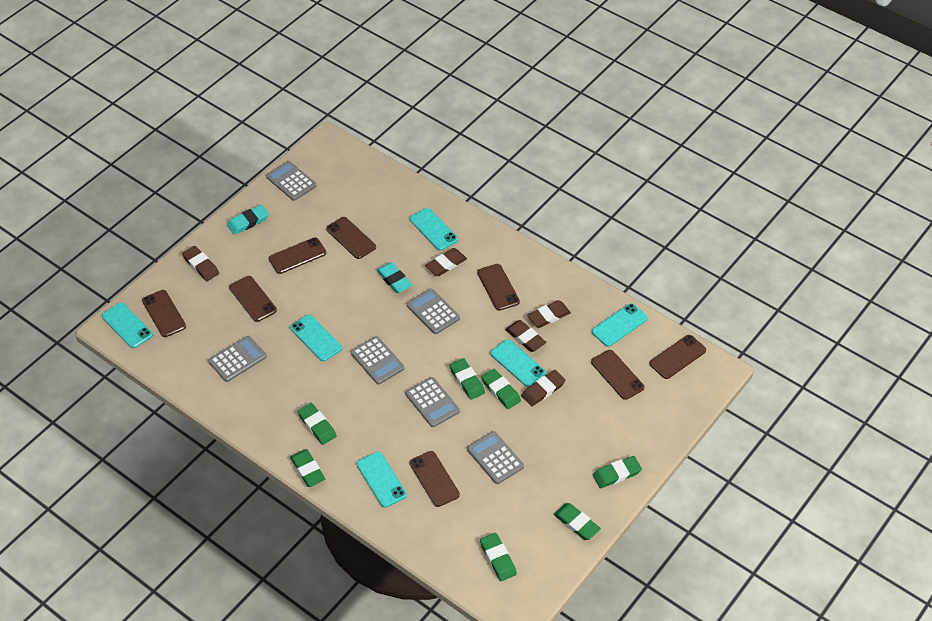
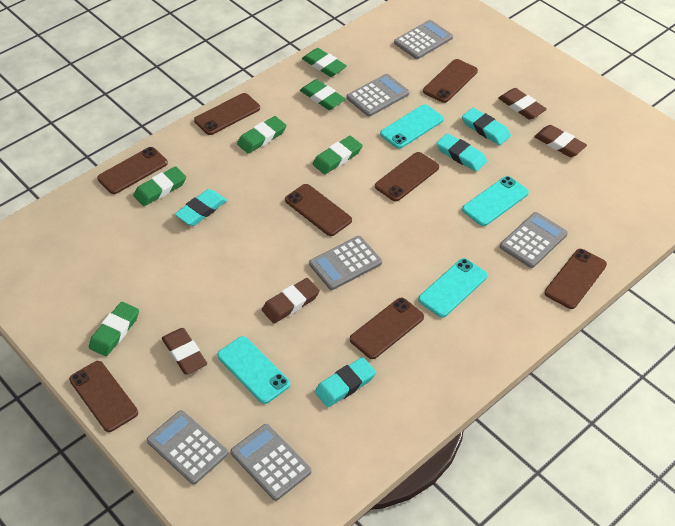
brown eraser: [182,246,219,281] [425,248,467,276] [505,320,547,352] [521,370,566,406] [527,300,571,328] = 5 -> [162,328,207,374] [262,278,320,324] [498,88,547,120] [534,125,587,157] = 4
green eraser: [290,449,325,487] [297,403,337,445] [449,358,485,400] [480,533,517,581] [481,369,521,409] [554,503,601,540] [593,456,642,488] = 7 -> [89,302,139,356] [133,166,186,206] [237,116,287,154] [300,79,346,110] [302,48,347,77] [313,136,362,174] = 6
turquoise eraser: [227,205,269,235] [376,262,412,293] = 2 -> [175,189,227,226] [315,357,376,407] [436,133,487,172] [462,107,511,145] = 4
turquoise phone: [102,303,153,348] [290,315,342,361] [356,452,407,508] [410,208,458,251] [490,339,546,387] [592,303,648,347] = 6 -> [217,336,290,404] [380,104,444,149] [418,258,488,318] [462,176,529,226] = 4

